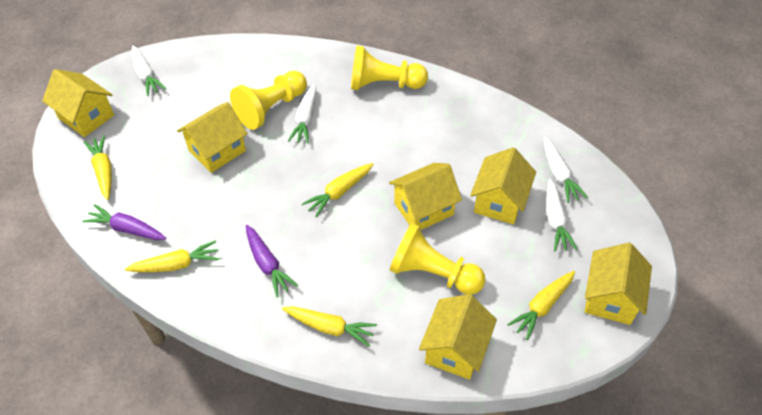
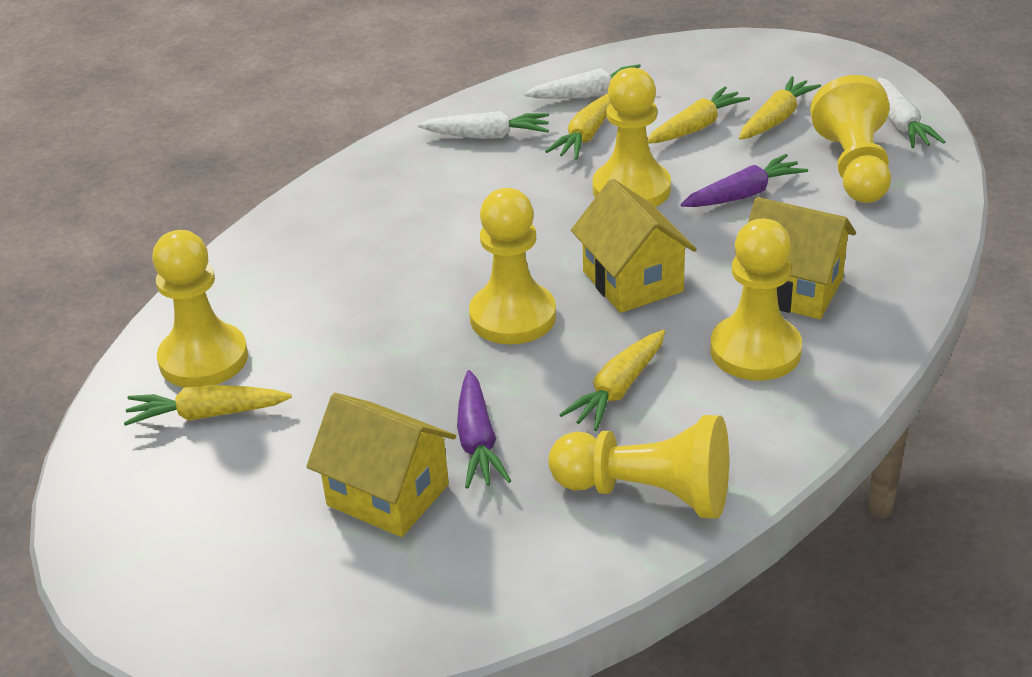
white carrot: [132,46,167,96] [288,84,317,144] [544,137,588,203] [546,178,578,251] = 4 -> [418,111,549,139] [524,64,641,99] [878,77,945,148] = 3
yellow house: [42,69,114,137] [177,102,248,173] [389,163,462,230] [419,294,497,380] [470,147,536,224] [585,243,652,325] = 6 -> [306,393,456,537] [571,179,697,313] [748,197,856,319] = 3
yellow pawn: [230,71,307,130] [351,45,428,90] [390,223,485,295] = 3 -> [152,230,248,387] [469,188,556,344] [548,415,729,519] [592,67,671,207] [711,219,802,381] [810,75,891,203] = 6

